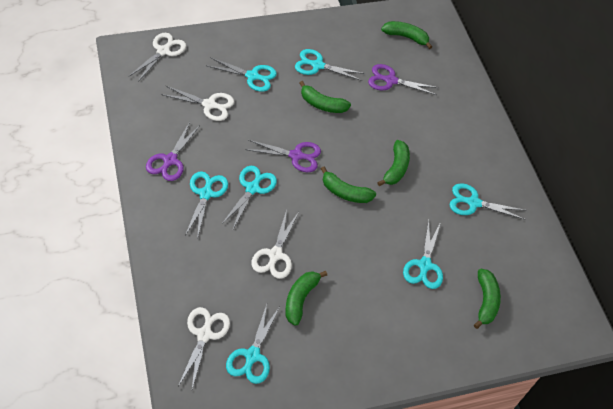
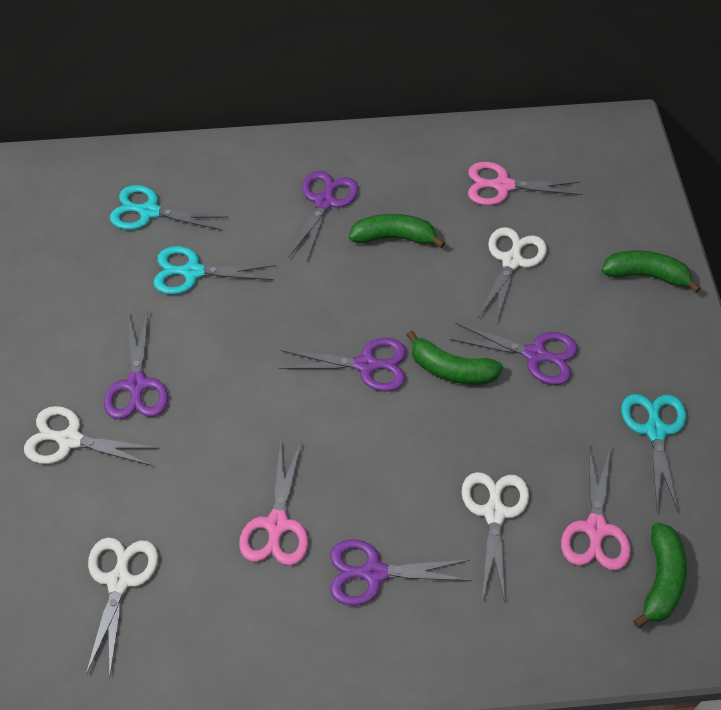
green banana: [285,271,327,326] [299,81,351,113] [321,167,376,203] [377,140,410,186] [381,21,432,49] [474,269,501,329] = 6 -> [349,214,445,248] [406,330,503,385] [601,250,701,293] [633,523,687,629] = 4
pink scissors: none = 0 -> [239,440,308,565] [468,162,582,206] [561,444,631,570] = 3
purple scissors: [146,122,200,181] [245,140,321,173] [368,64,439,95] = 3 -> [104,312,168,419] [279,338,406,392] [289,171,358,263] [330,539,472,606] [450,322,578,385] = 5
turquoise scissors: [185,171,228,240] [207,57,277,92] [221,166,277,229] [226,304,279,384] [295,49,365,81] [403,220,443,289] [450,183,526,220] = 7 -> [110,185,228,230] [153,246,276,295] [621,394,686,513] = 3

